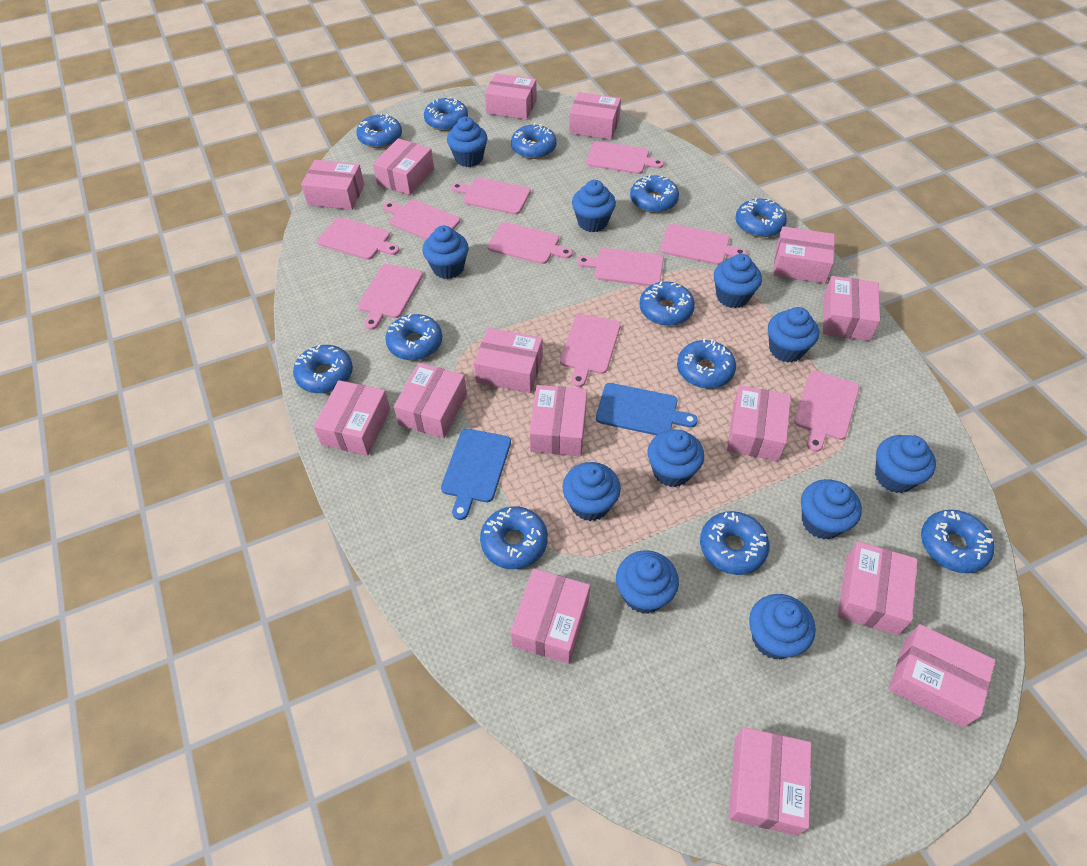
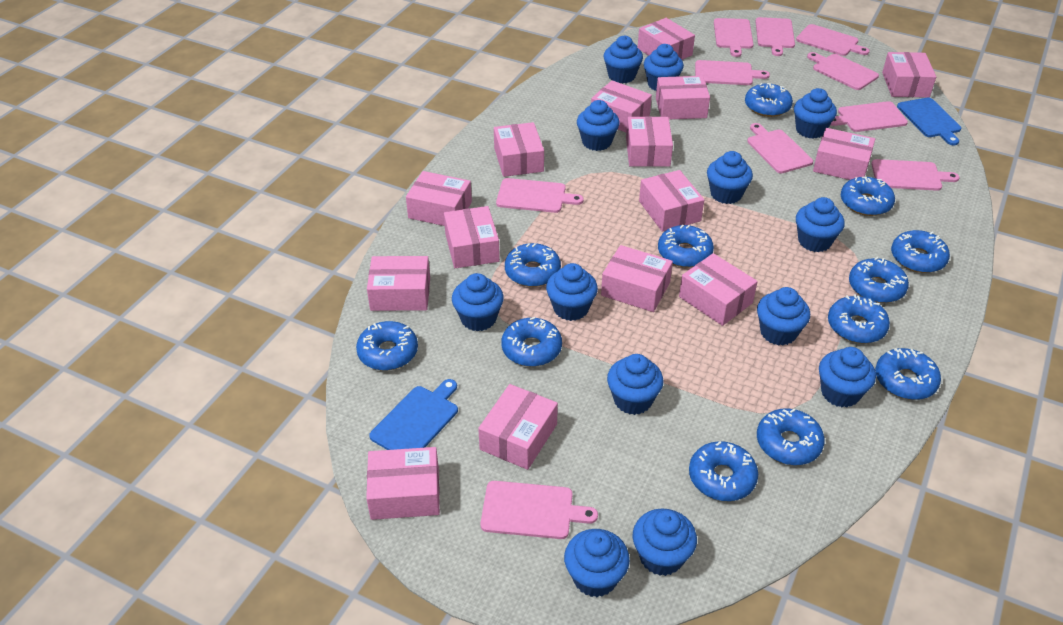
blue cupcake: [423,225,469,279] [447,117,488,167] [563,462,621,521] [572,180,616,232] [616,550,679,614] [648,430,704,487] [714,254,762,308] [749,594,816,659] [768,307,819,363] [801,479,862,539] [875,435,936,493] = 11 -> [452,273,504,331] [546,263,598,321] [564,529,630,597] [577,100,620,151] [604,36,643,84] [607,354,663,415] [633,508,697,576] [644,44,684,91] [707,151,753,204] [757,287,810,346] [794,88,837,139] [796,197,844,252] [819,347,876,407] = 13

